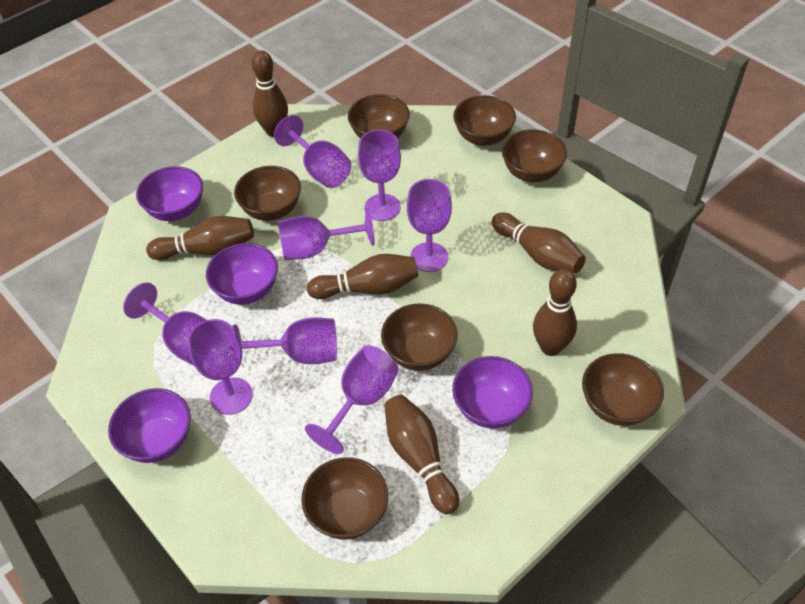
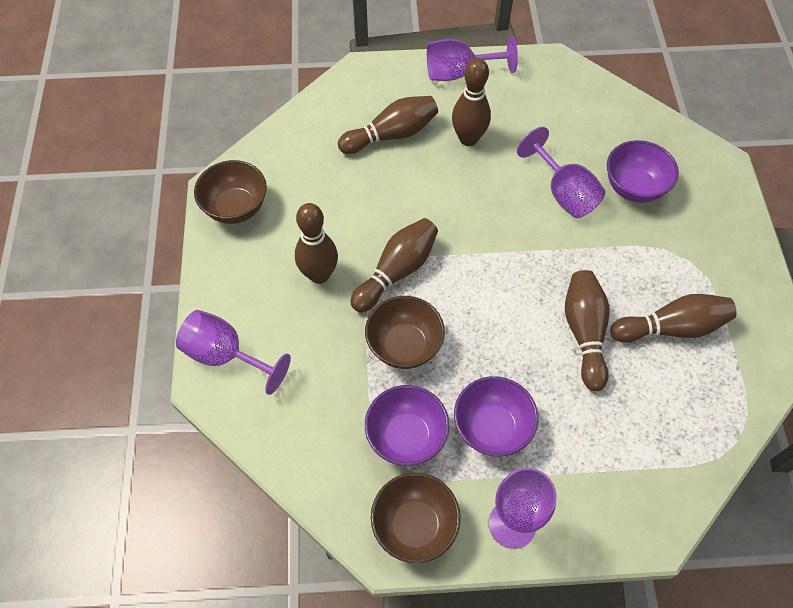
brown bowl: [234,166,301,221] [301,457,388,539] [348,94,410,139] [381,304,458,371] [453,95,516,146] [502,129,567,182] [582,353,664,426] = 7 -> [194,160,267,224] [365,296,445,369] [371,473,461,563] = 3
purple bowl: [108,388,191,463] [136,166,203,221] [206,243,278,305] [452,356,533,429] = 4 -> [365,385,449,466] [454,376,538,456] [607,140,679,203] = 3
purple goblet: [123,282,206,366] [188,319,253,415] [232,317,337,364] [274,115,351,188] [278,208,375,260] [305,345,399,454] [358,130,401,221] [407,179,452,272] = 8 -> [176,310,291,395] [427,36,518,81] [489,468,557,549] [517,127,606,218] = 4

